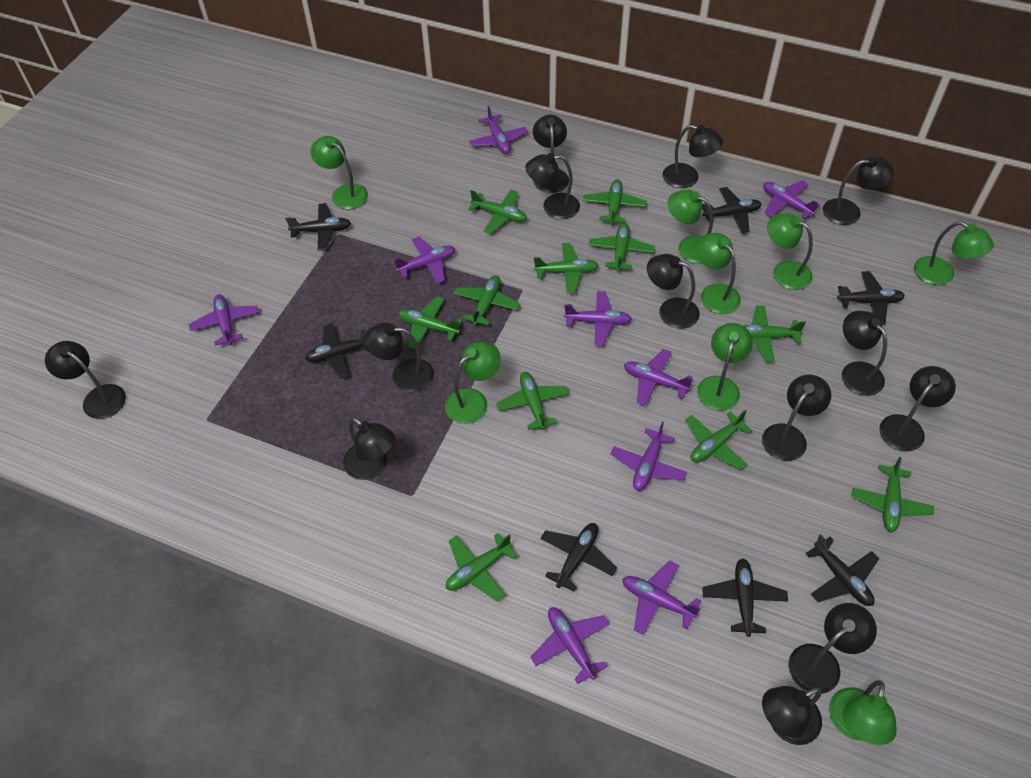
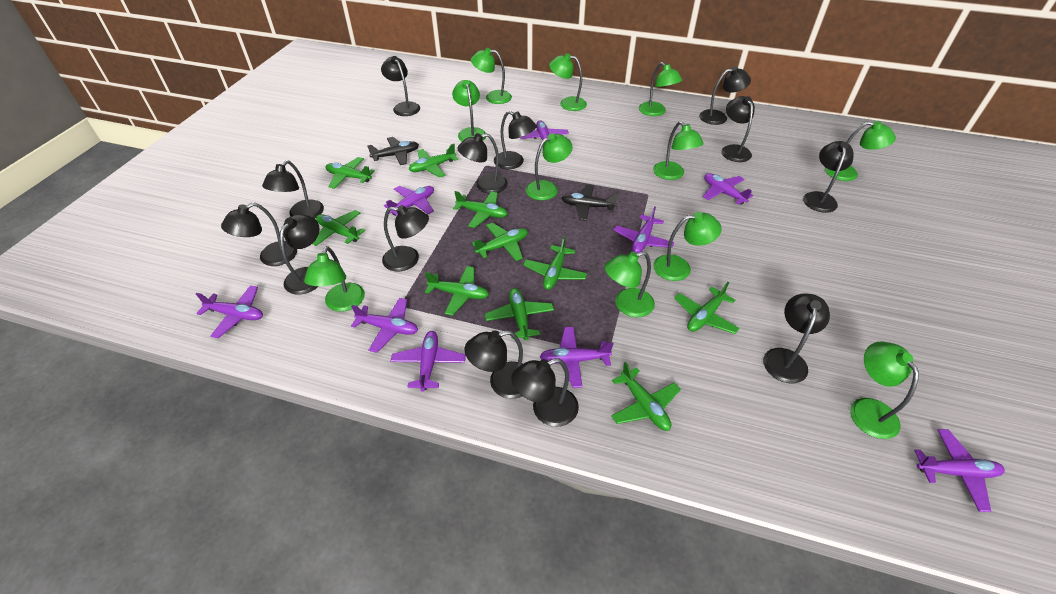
black plane: [285,203,351,250] [305,323,369,379] [540,523,617,592] [702,187,762,233] [702,558,788,637] [806,534,879,606] [837,271,905,325] = 7 -> [367,137,419,165] [562,184,618,221] = 2
green lamp: [311,136,368,209] [445,341,501,424] [668,190,713,264] [696,233,741,314] [697,323,753,411] [767,213,813,290] [829,680,897,745] [914,221,994,285] = 8 -> [304,246,365,312] [452,80,486,141] [471,48,512,104] [526,133,573,200] [549,53,587,111] [604,251,655,317] [639,62,682,116] [653,121,704,180] [653,212,722,281] [825,121,896,181] [850,341,919,439] = 11
green plane: [398,296,463,350] [446,533,518,601] [454,275,520,326] [468,190,527,234] [496,372,569,430] [534,243,599,294] [583,179,647,225] [589,223,655,271] [685,410,752,470] [744,306,806,361] [851,457,934,532] = 11 -> [313,210,365,246] [326,157,375,189] [409,144,458,178] [425,266,489,316] [453,191,508,228] [472,223,528,261] [485,288,554,340] [523,236,587,290] [611,362,681,431] [674,282,740,334] = 10

